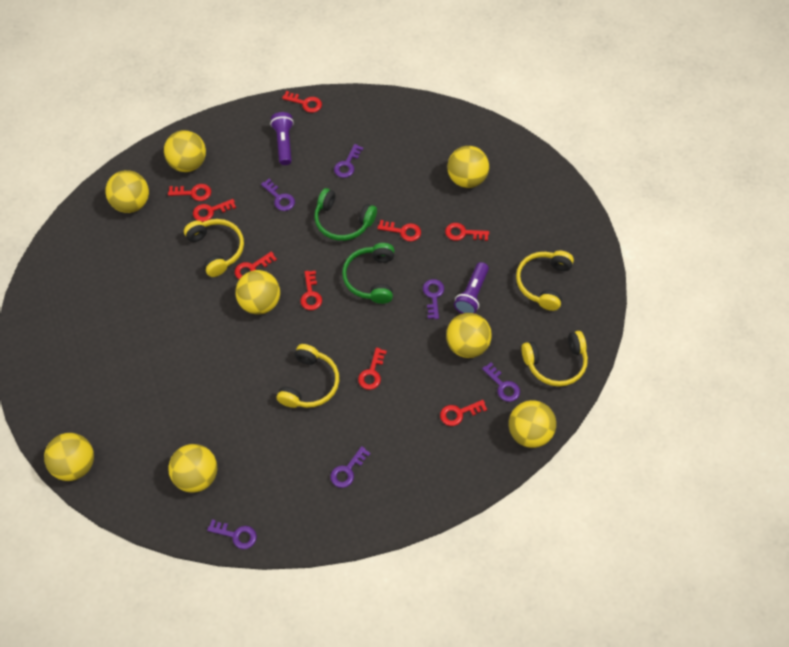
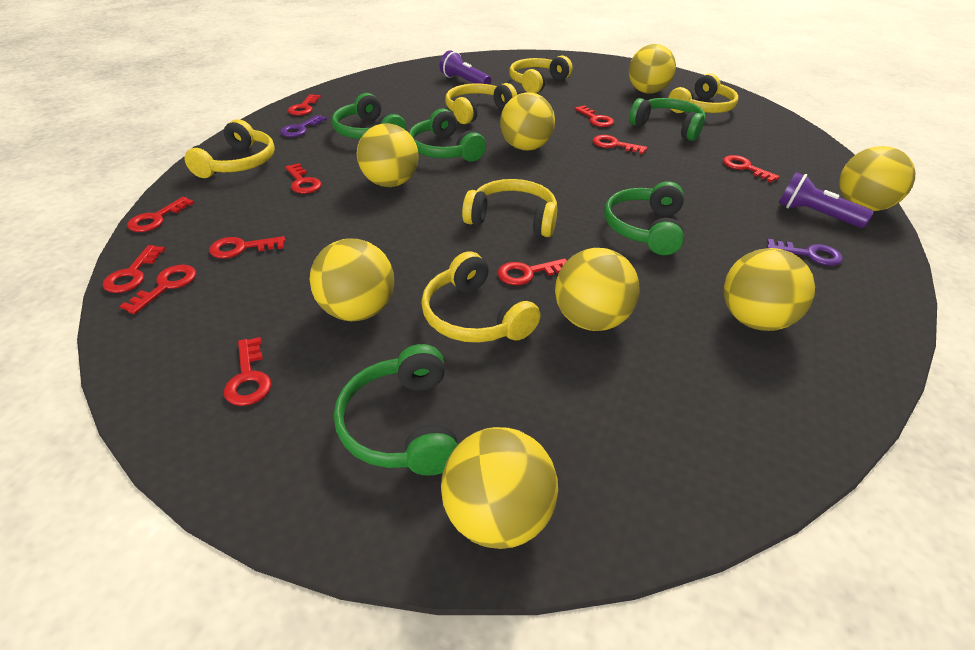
green headphones: [314,188,377,241] [342,243,394,304] = 2 -> [332,93,406,139] [334,344,458,476] [409,108,486,162] [604,181,684,255] [629,98,706,141] = 5
purple key: [207,519,257,549] [261,179,295,211] [330,446,371,488] [334,144,363,178] [423,279,444,319] [482,363,520,402] = 6 -> [280,115,327,137] [767,239,843,266] = 2
red key: [168,184,211,201] [193,199,236,222] [235,251,277,279] [282,91,322,113] [300,271,322,310] [358,348,387,390] [377,220,421,241] [440,400,487,426] [445,223,489,241] = 9 -> [102,245,165,293] [120,265,196,314] [127,197,194,232] [209,236,285,258] [224,337,271,406] [285,163,322,194] [288,94,321,116] [498,258,567,285] [574,106,614,127] [593,135,647,154] [723,155,780,182] = 11
yellow headphones: [184,219,244,277] [277,344,339,408] [516,251,574,311] [521,331,588,387] = 4 -> [184,119,275,178] [421,251,541,343] [445,83,517,124] [462,179,558,237] [509,55,573,93] [668,73,739,113] = 6

